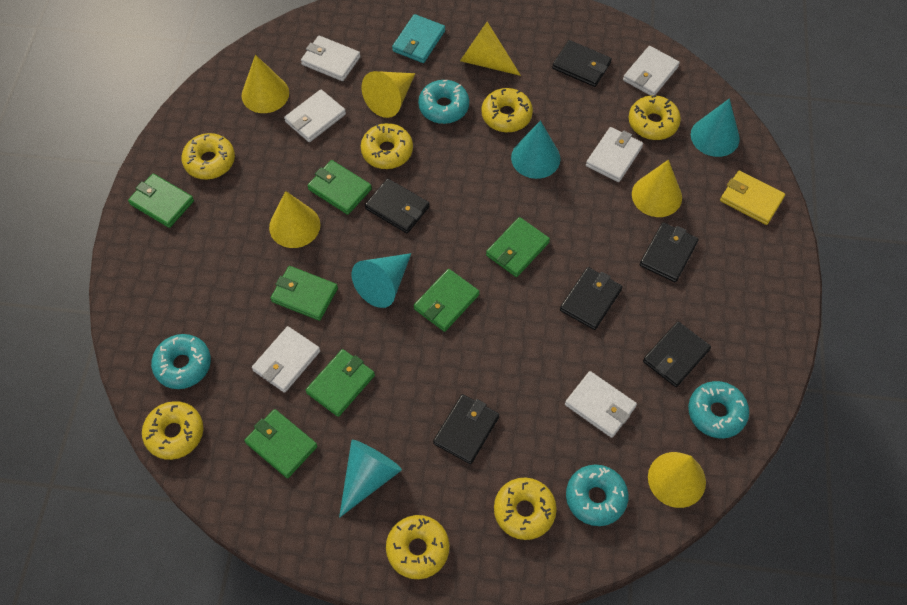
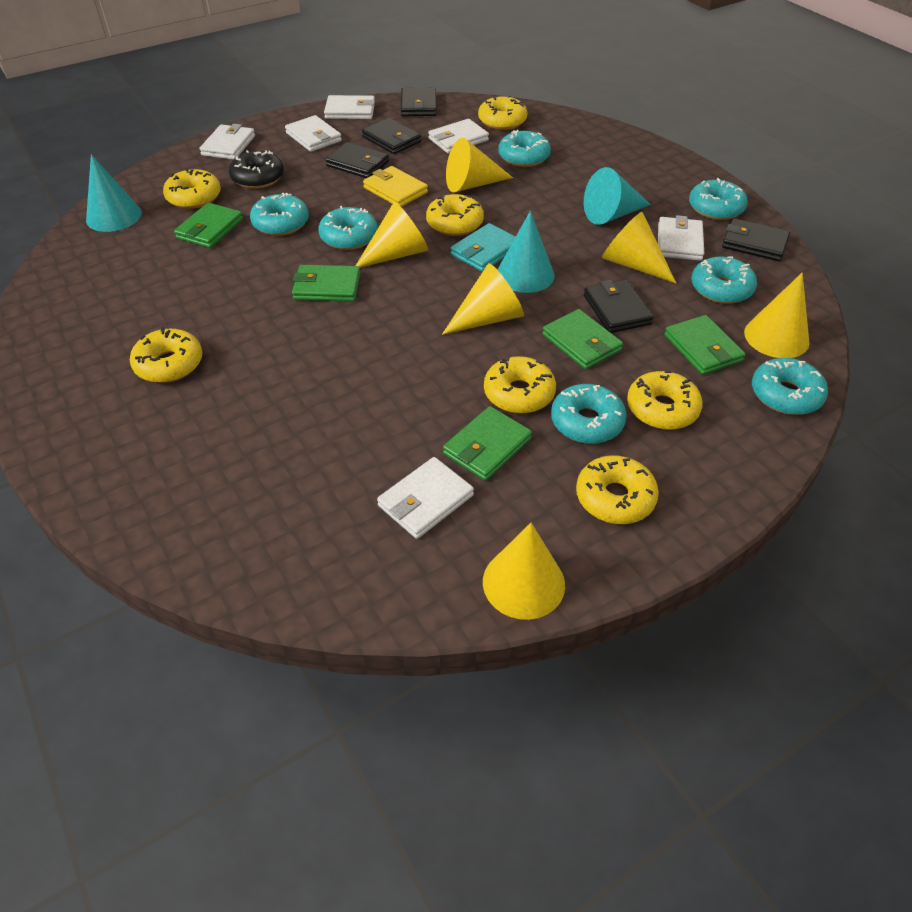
black donut: none = 0 -> [229,150,284,189] = 1
black wallet: [365,178,430,233] [433,394,499,464] [552,40,612,87] [560,267,622,330] [640,222,699,282] [643,322,711,387] = 6 -> [325,142,389,178] [362,118,421,154] [401,87,436,116] [584,280,654,333] [722,218,790,261] = 5
green wallet: [128,174,194,228] [245,409,318,478] [271,266,338,321] [306,349,375,417] [307,160,372,215] [414,269,480,332] [486,217,550,277] = 7 -> [174,203,243,248] [292,265,360,302] [443,406,532,481] [542,309,623,369] [664,315,746,375] = 5
turquoise cone: [339,440,402,518] [352,253,412,308] [511,121,560,179] [691,98,740,157] = 4 -> [86,154,142,232] [497,211,554,293] [584,167,651,225] = 3
turquoise donut: [151,334,211,389] [418,80,469,124] [566,465,629,526] [688,381,749,439] = 4 -> [250,193,309,236] [319,206,378,250] [498,130,551,167] [551,384,627,444] [689,178,748,220] [691,256,757,304] [752,358,828,415] = 7

